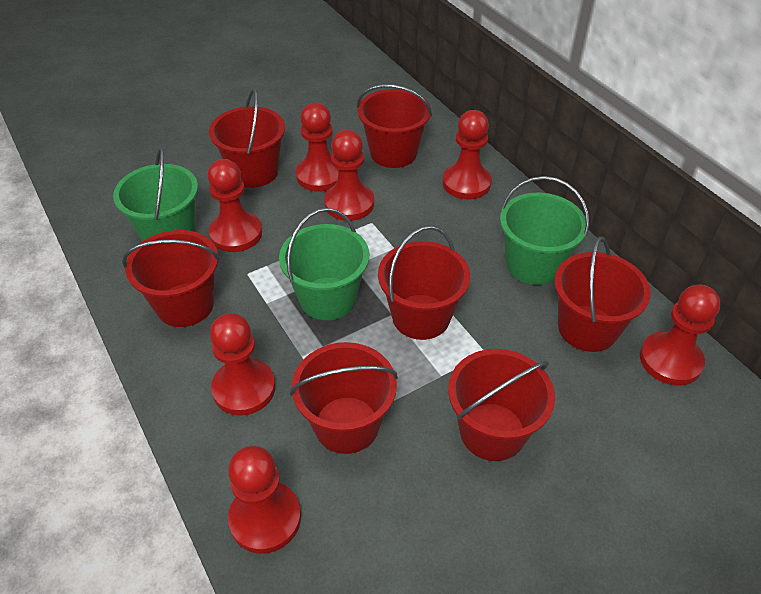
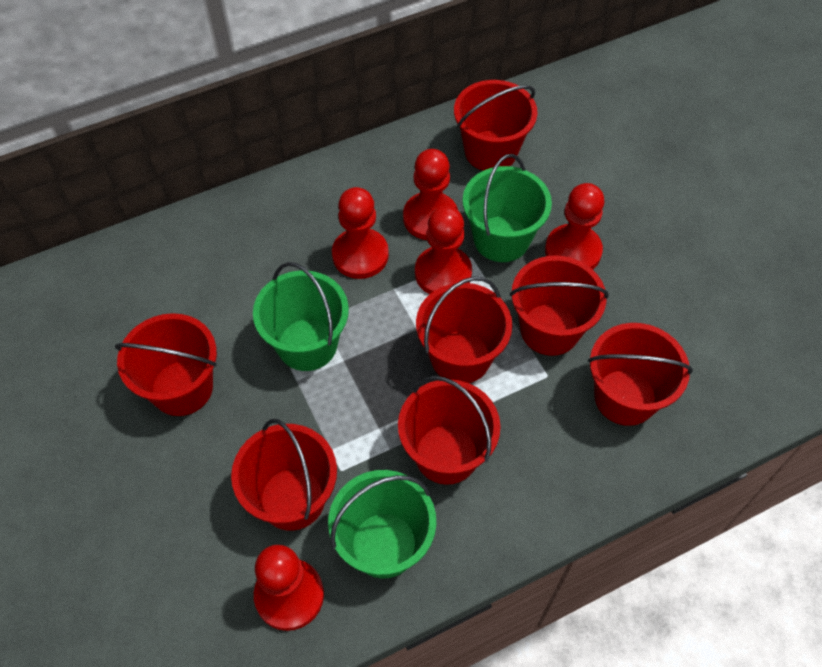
red pawn: [207,159,262,252] [210,313,275,416] [228,446,301,554] [296,103,339,192] [324,130,374,221] [443,110,492,200] [640,285,720,386] = 7 -> [254,545,324,631] [332,187,389,279] [403,149,458,240] [415,206,472,294] [545,183,604,269] = 5

